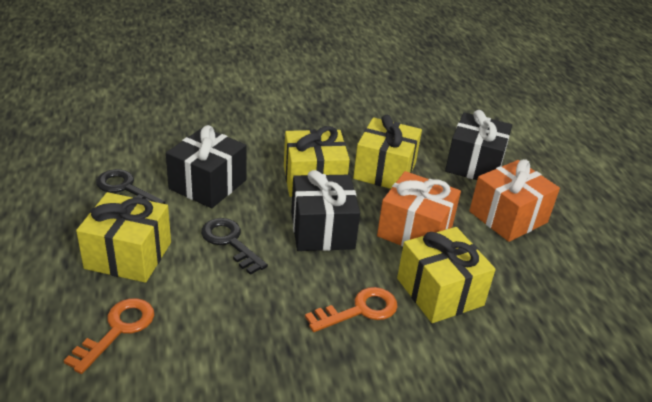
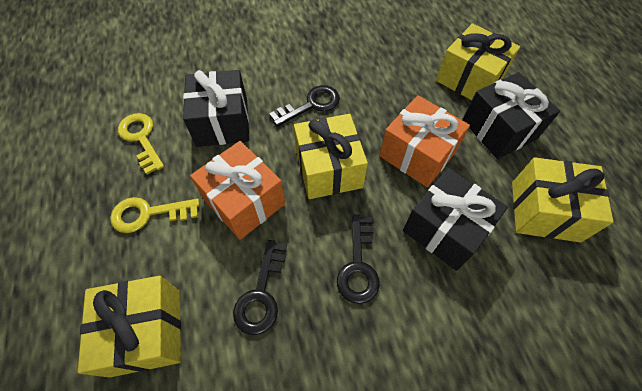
black key: [96,169,165,204] [201,218,268,275] = 2 -> [233,240,287,335] [269,85,340,127] [337,215,380,304] = 3
orange key: [64,298,154,374] [305,287,398,332] = 2 -> none = 0
yellow key: none = 0 -> [110,197,200,233] [118,113,164,175] = 2

